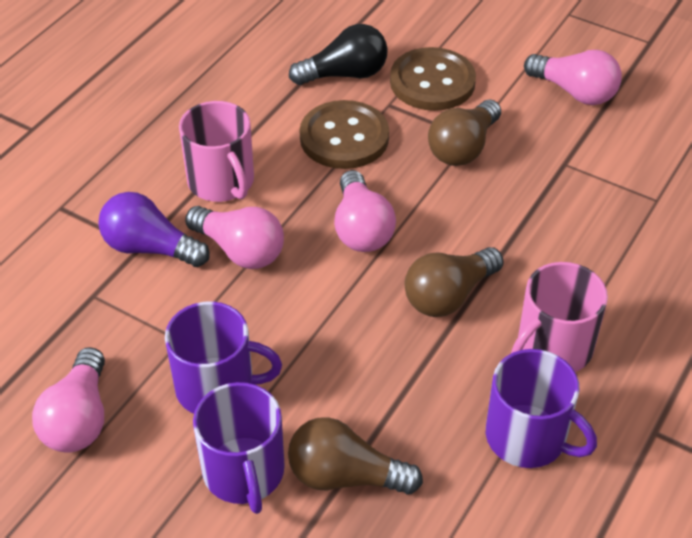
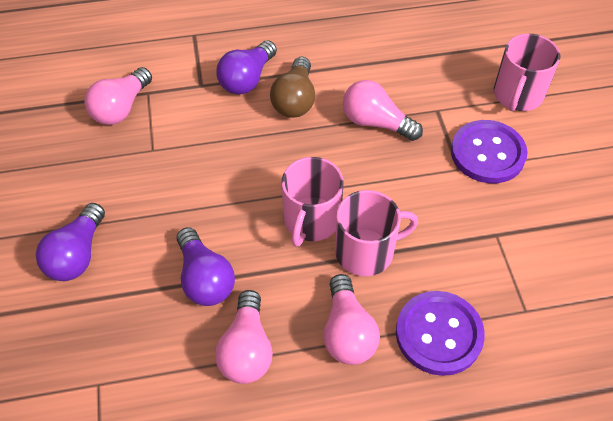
black light bulb: [289,24,388,85] = 1 -> none = 0
brown button: [300,100,389,169] [390,47,476,111] = 2 -> none = 0
brown light bulb: [288,417,423,495] [405,247,504,317] [428,100,501,166] = 3 -> [270,57,315,118] = 1
pink mug: [179,101,254,202] [511,262,608,372] = 2 -> [282,157,344,247] [335,190,418,276] [494,34,561,111] = 3
purple button: none = 0 -> [396,291,485,376] [451,120,528,183] = 2
purple light bulb: [98,192,210,267] = 1 -> [36,203,105,281] [177,227,235,306] [216,40,277,95] = 3
purple mug: [165,302,282,414] [193,382,285,514] [486,349,597,468] = 3 -> none = 0

